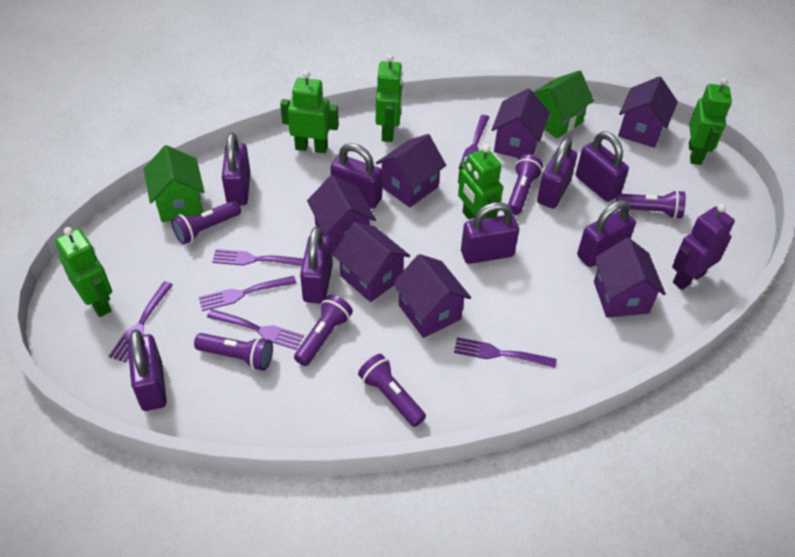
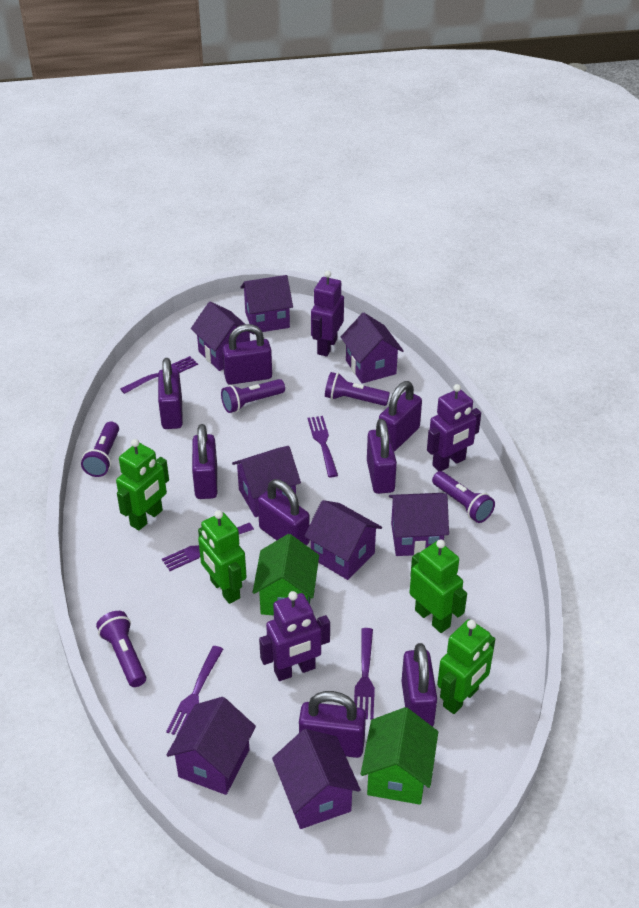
green robot: [55,227,112,317] [280,70,339,153] [376,54,403,142] [458,144,503,219] [689,78,732,165] = 5 -> [116,439,169,530] [198,510,247,604] [409,539,467,633] [437,619,495,714] = 4
purple flashlight: [171,200,241,245] [194,333,273,371] [294,295,353,366] [358,354,426,427] [508,154,543,215] [616,190,686,219] = 6 -> [81,421,119,477] [96,611,146,687] [221,379,285,413] [325,372,390,406] [432,471,495,523] = 5
purple fork: [109,281,173,363] [199,276,296,311] [207,309,304,350] [212,249,303,266] [454,337,557,368] [458,115,489,169] = 6 -> [120,356,198,394] [162,523,254,571] [166,646,223,735] [308,416,338,478] [354,628,375,720] = 5
purple house: [307,175,376,253] [333,222,410,302] [376,134,446,207] [393,254,471,338] [492,88,550,158] [594,238,666,318] [618,76,678,148] = 7 -> [166,697,256,795] [191,301,254,371] [232,446,301,517] [240,275,293,332] [272,729,361,829] [304,500,382,580] [341,313,404,383] [389,493,449,556] = 8
purple robot: [672,204,735,290] = 1 -> [259,591,330,681] [311,271,344,357] [427,384,481,471] = 3

